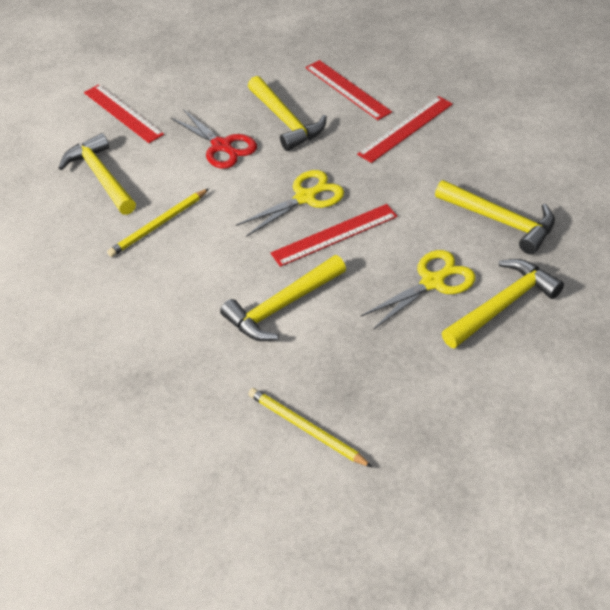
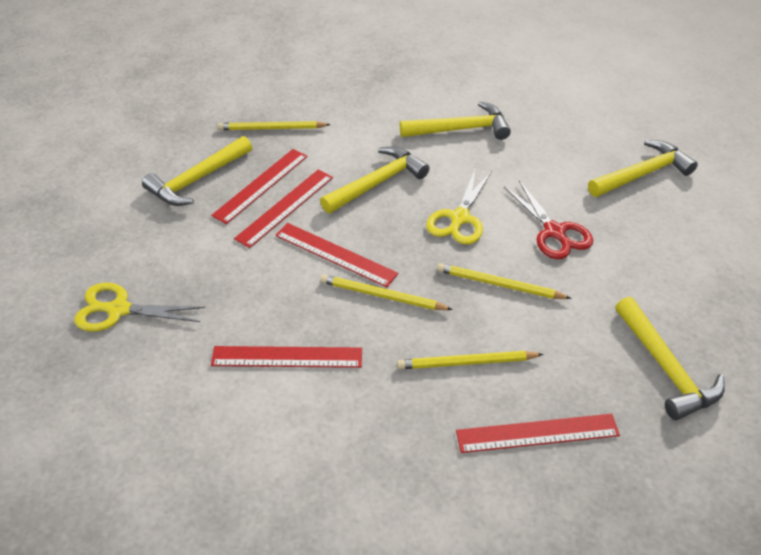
red ruler: [84,84,164,143] [271,204,398,267] [305,60,392,120] [357,96,453,163] = 4 -> [211,149,308,224] [211,346,362,368] [234,170,333,248] [275,223,398,287] [456,414,620,453] = 5
yellow pencil: [107,188,209,257] [248,388,372,467] = 2 -> [218,121,331,130] [320,275,453,310] [397,351,544,369] [437,263,572,299] = 4

